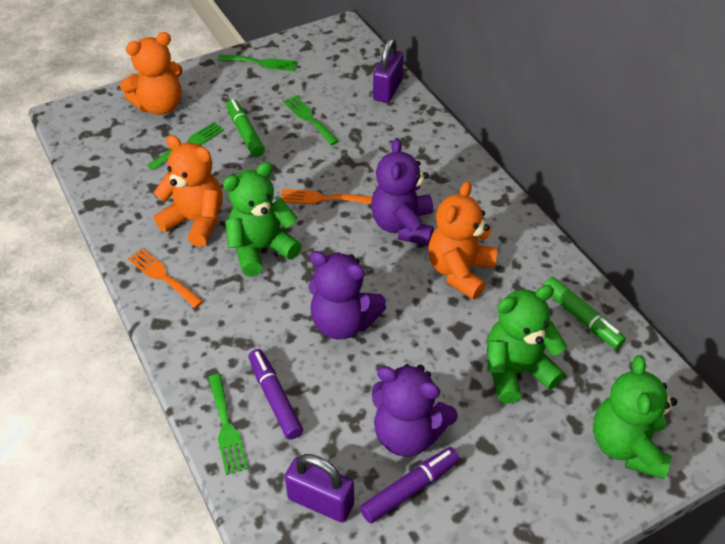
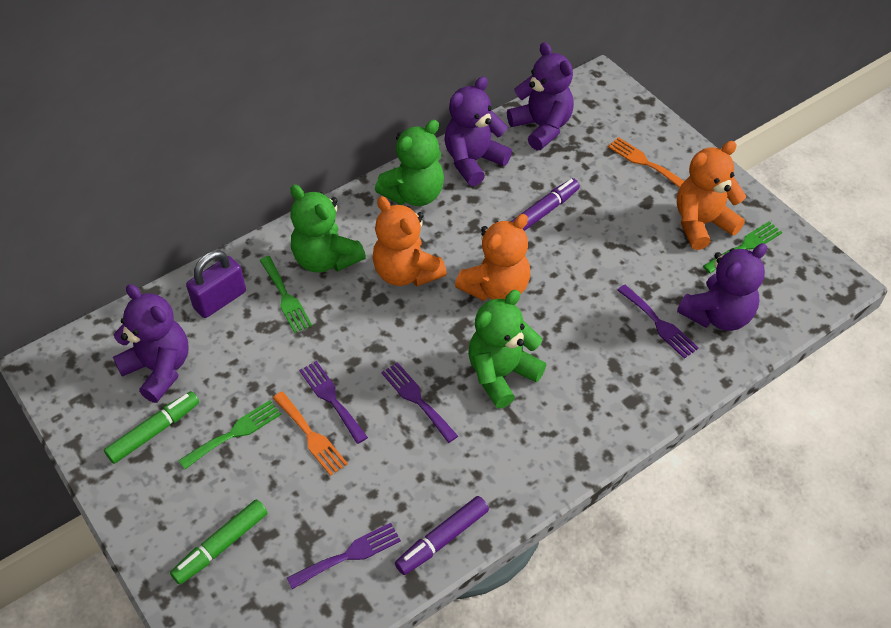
green fork: [147,122,224,170] [208,374,248,475] [218,55,298,71] [283,95,338,145] = 4 -> [178,400,281,469] [259,256,312,333] [703,221,782,273] = 3
purple fork: none = 0 -> [287,523,401,589] [299,361,368,444] [381,362,458,443] [617,285,699,359] = 4
purple padlock: [285,454,354,522] [373,38,404,103] = 2 -> [186,250,246,318] = 1
purple teddy bear: [308,251,386,339] [371,138,434,246] [372,364,458,457] = 3 -> [113,284,189,403] [445,77,512,186] [507,42,574,150] [677,243,767,331] = 4

